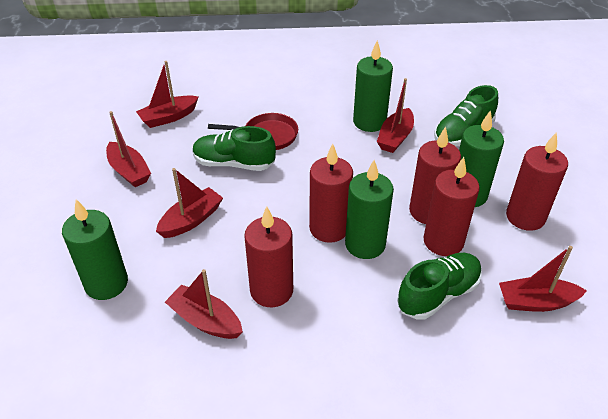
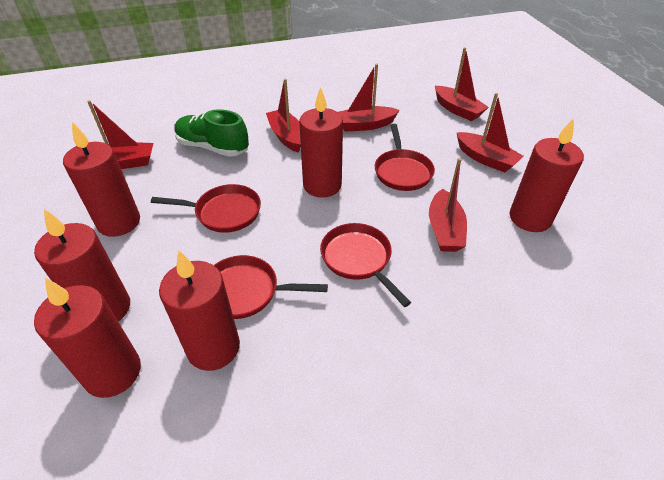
green candle: [62,199,128,300] [345,160,394,259] [353,40,393,132] [459,110,504,207] = 4 -> none = 0
green shoe: [193,126,276,171] [397,253,482,320] [434,85,498,146] = 3 -> [175,109,249,157] = 1
red candle: [244,206,293,307] [309,144,353,243] [409,126,461,224] [424,157,480,256] [506,132,568,231] = 5 -> [34,209,130,322] [34,278,141,398] [63,122,140,237] [159,250,240,371] [299,87,343,198] [510,118,584,232] = 6
red pan: [208,113,298,150] = 1 -> [151,184,261,233] [214,255,328,319] [320,223,411,307] [375,124,435,191] = 4

